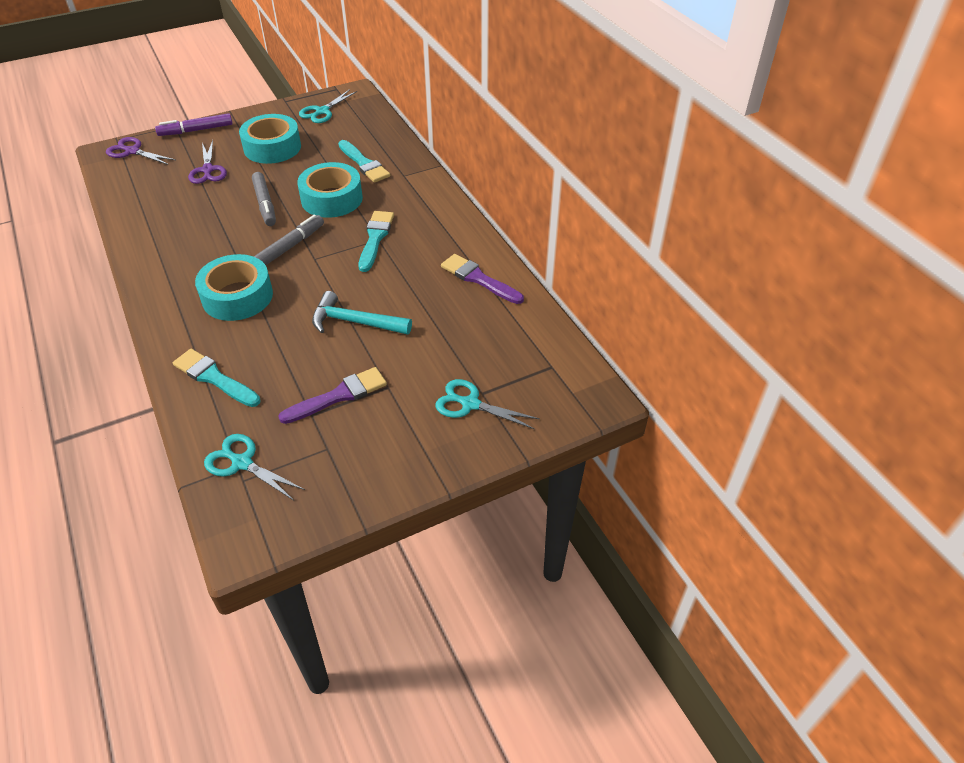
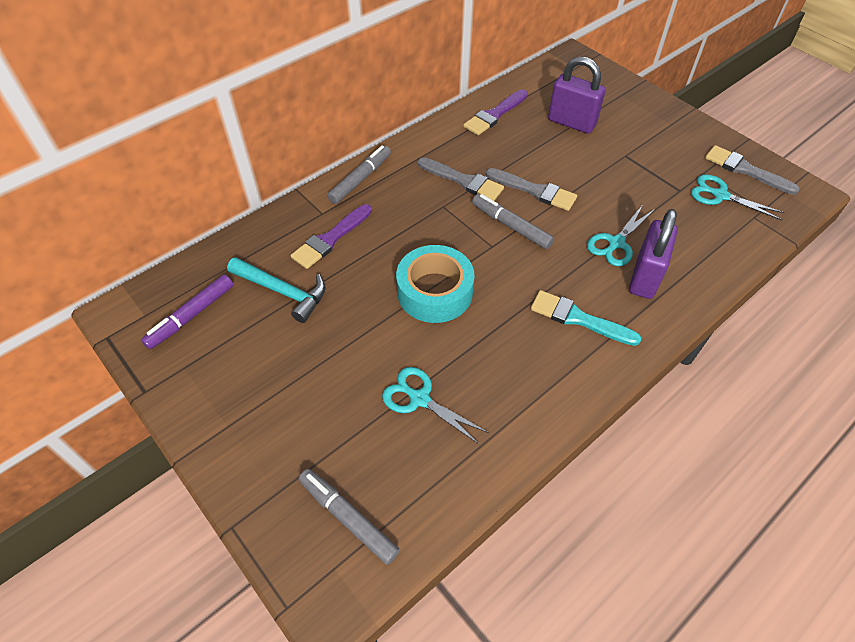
grey brush: none = 0 -> [418,157,504,201] [486,168,577,211] [705,145,800,195] = 3
grey marker: [252,172,276,226] [254,215,324,265] = 2 -> [299,469,400,565] [327,145,391,204] [472,194,554,249] = 3
purple padlock: none = 0 -> [548,56,606,134] [629,209,678,299] = 2
purple scissors: [106,137,176,165] [188,140,227,184] = 2 -> none = 0
turquoise brush: [173,349,260,407] [338,140,390,183] [359,211,394,272] = 3 -> [531,290,642,346] = 1
turquoise tape: [195,254,273,321] [239,114,301,164] [297,162,363,218] = 3 -> [396,245,475,323] = 1

